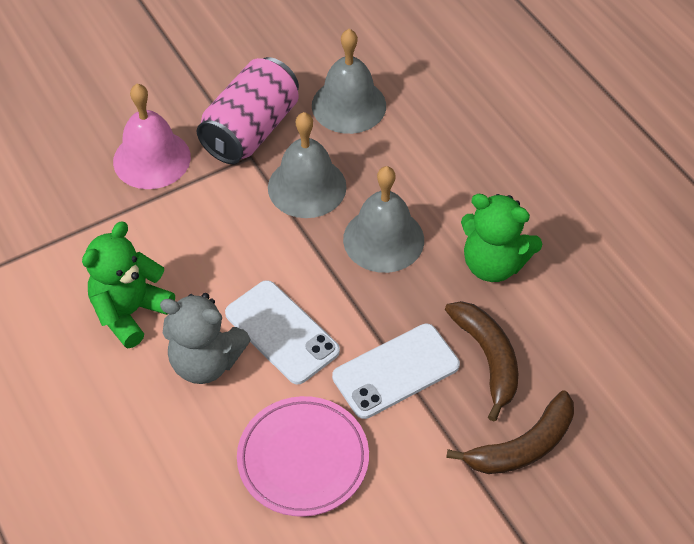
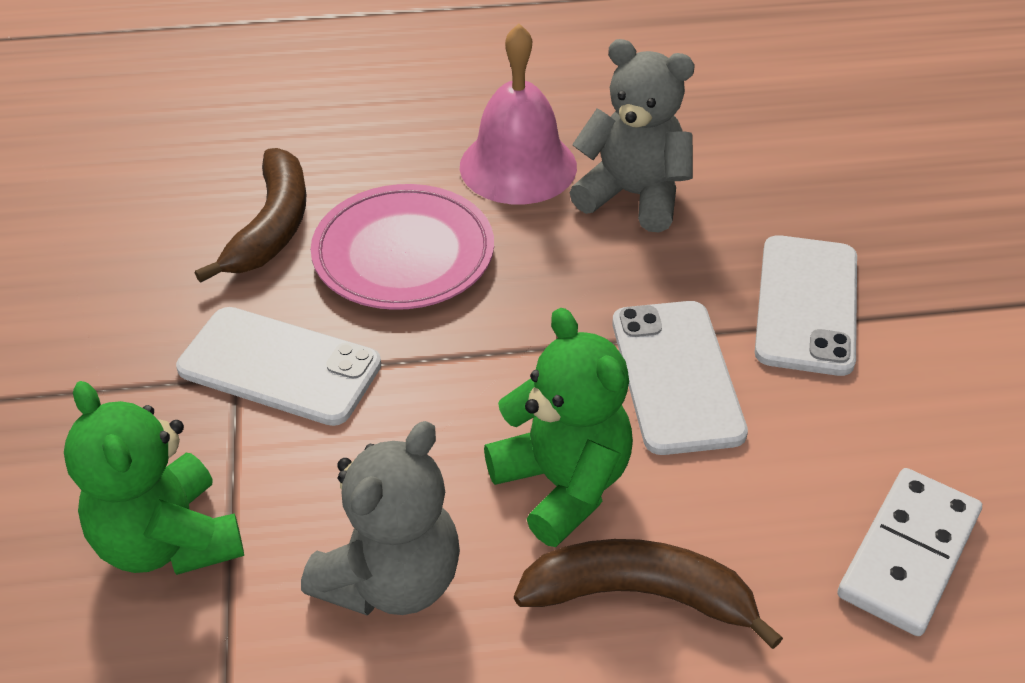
grey bell: [268,112,347,218] [312,29,386,134] [343,166,424,273] = 3 -> none = 0
grey teddy bear: [160,293,251,384] = 1 -> [301,421,460,616] [569,39,695,232] = 2
pink can: [197,57,299,164] = 1 -> none = 0
white domino: none = 0 -> [837,468,982,636] = 1
white phone: [225,280,340,385] [332,324,460,419] = 2 -> [176,307,381,426] [612,301,748,455] [755,235,857,376] = 3

